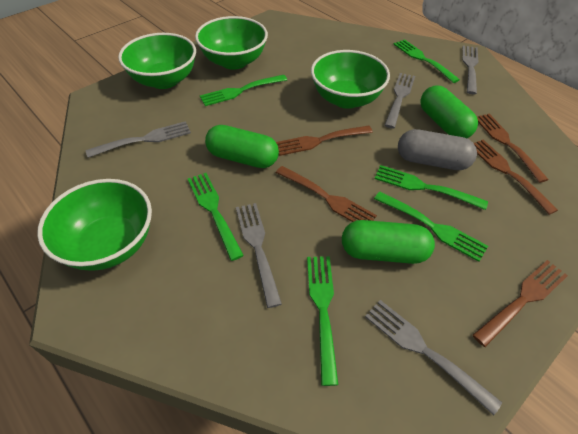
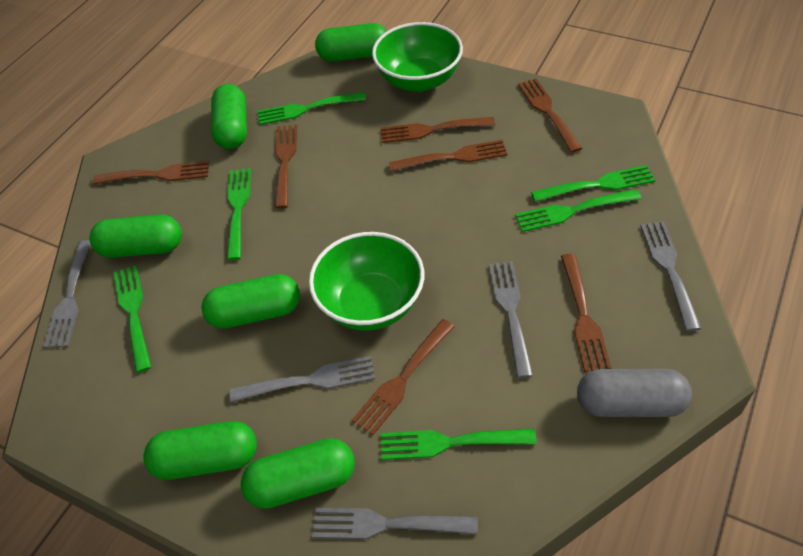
brown fork: [276,125,373,156] [276,166,377,222] [473,260,568,347] [474,140,558,215] [477,114,549,183] = 5 -> [93,161,209,185] [275,125,297,209] [352,319,455,435] [381,117,495,143] [389,140,508,172] [518,78,583,153] [561,254,611,372] = 7
green bowl: [37,179,152,271] [118,33,196,89] [195,16,268,70] [311,50,390,109] = 4 -> [309,232,424,331] [372,22,463,92] = 2
green capsule: [205,125,279,168] [342,220,435,264] [420,85,478,138] = 3 -> [90,214,182,258] [143,421,257,480] [201,274,300,329] [211,84,247,149] [241,438,355,509] [315,23,387,62] = 6

